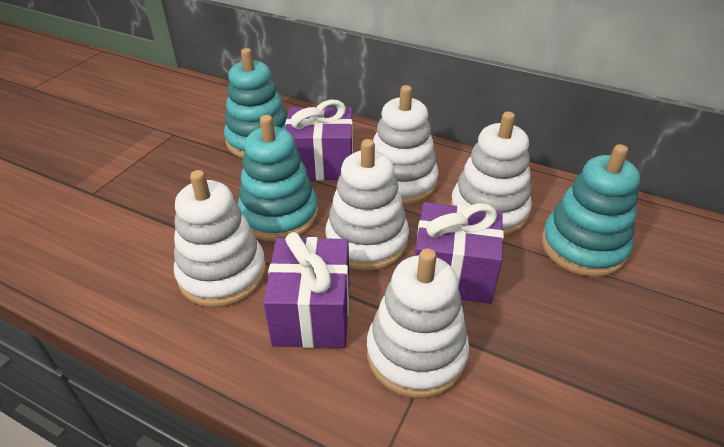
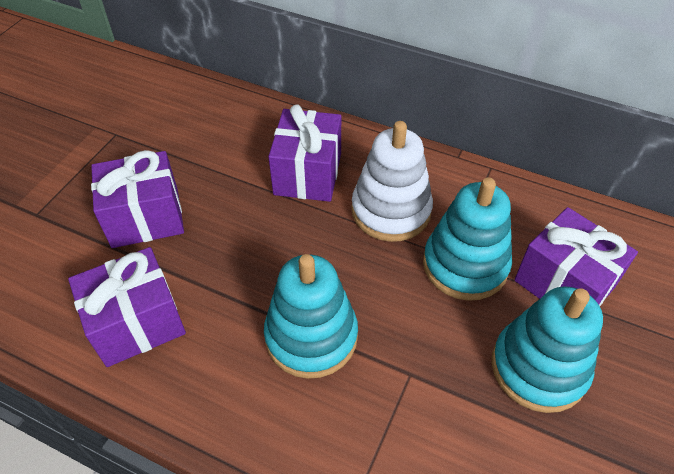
purple gift: [263,232,349,348] [285,100,353,181] [415,202,504,304] = 3 -> [68,247,186,367] [91,150,184,248] [268,104,341,202] [514,207,638,306] = 4
white stacking toy: [174,170,266,307] [325,139,409,271] [367,248,469,398] [373,85,439,206] [451,111,532,237] = 5 -> [351,121,433,242] = 1

